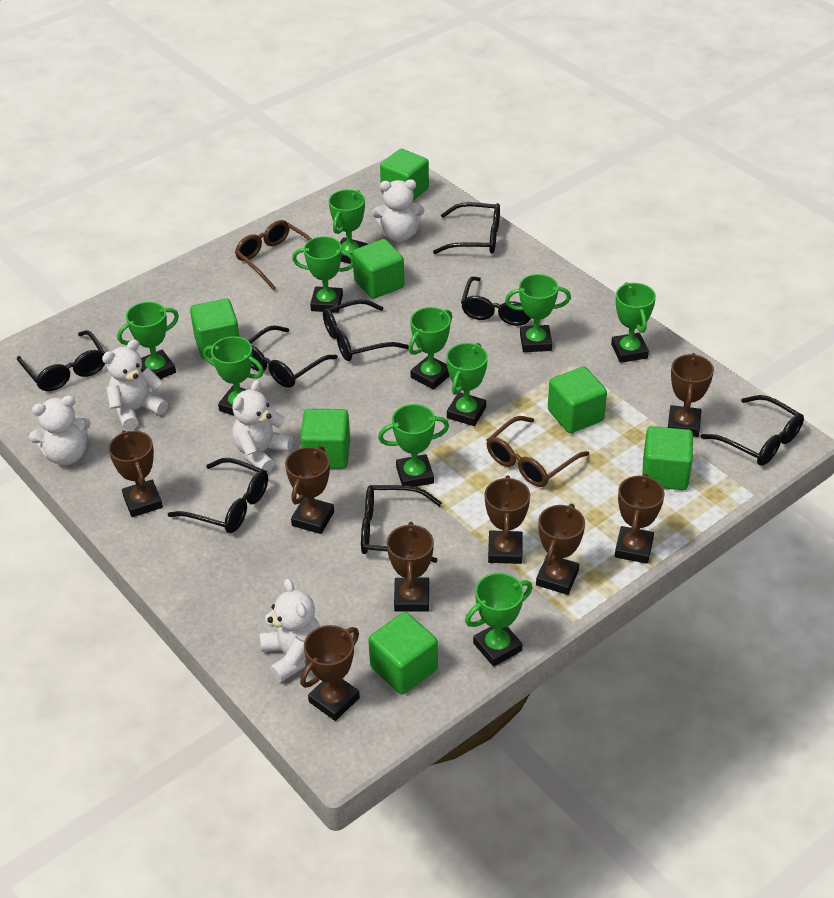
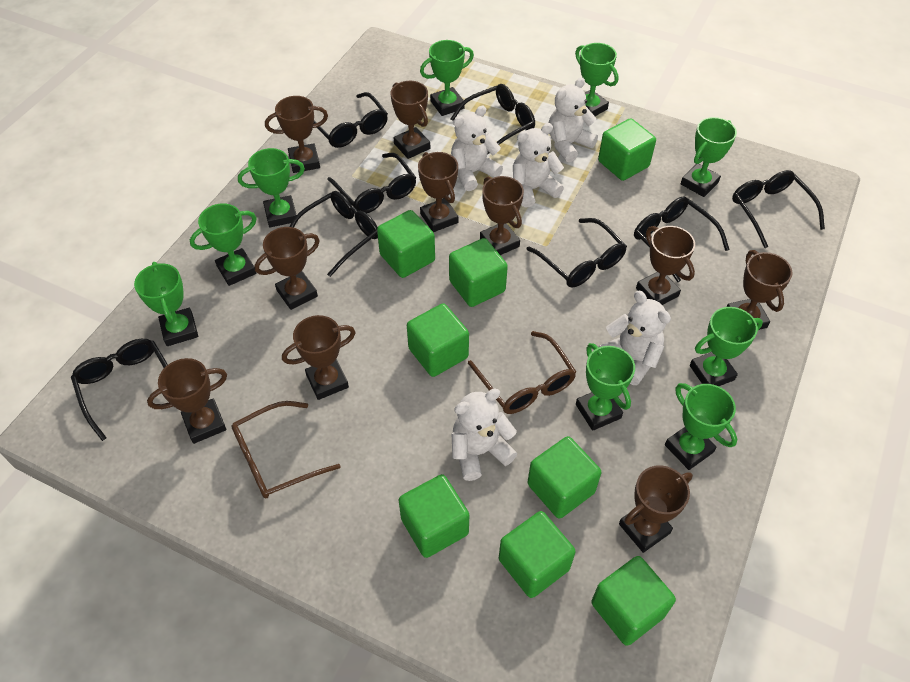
brown trophy: [108,430,163,517] [285,446,334,534] [300,625,360,721] [387,522,434,612] [485,475,530,564] [536,503,585,595] [615,474,665,564] [668,353,714,437] = 8 -> [147,358,227,444] [255,227,320,310] [265,96,328,173] [282,315,356,400] [391,81,430,159] [418,152,458,232] [480,176,524,255] [619,465,693,553] [636,226,695,305] [727,250,793,330] = 10
green cube: [190,299,240,359] [300,409,350,469] [352,239,405,299] [368,612,438,694] [380,149,429,201] [548,367,607,433] [642,426,693,490] = 7 -> [377,210,435,278] [399,474,469,558] [407,303,469,377] [449,238,508,307] [499,511,576,598] [527,436,602,519] [591,556,676,646] [598,118,656,181] = 8
green trophy: [117,302,179,379] [203,336,264,416] [292,236,355,313] [328,189,368,264] [378,404,449,487] [408,307,452,390] [446,343,488,426] [465,573,533,667] [505,274,571,352] [611,282,656,363] = 10 -> [134,262,198,346] [190,204,257,286] [238,148,305,228] [420,40,474,116] [575,43,619,116] [576,343,635,431] [665,383,737,470] [681,117,737,197] [690,307,763,386] = 9

